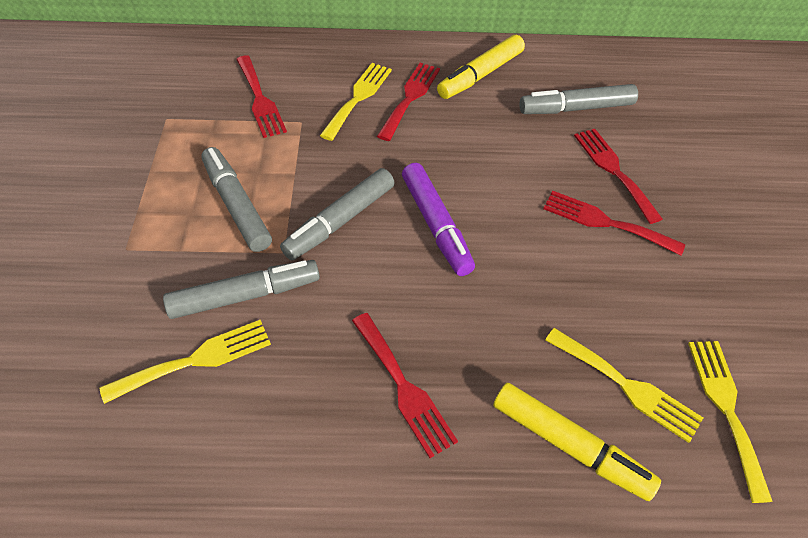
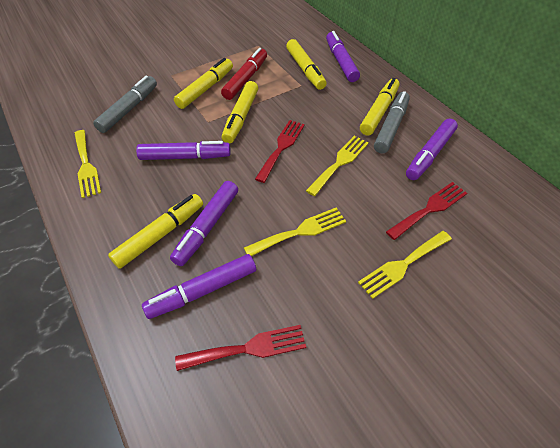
grey marker: [163,260,320,319] [201,147,272,252] [280,168,394,260] [519,84,638,114] = 4 -> [93,76,157,133] [374,91,410,153] = 2
purple marker: [402,163,475,276] = 1 -> [136,141,231,160] [142,254,256,319] [170,181,238,266] [326,31,360,82] [406,119,458,180] = 5
red fork: [236,55,287,138] [352,313,458,458] [377,63,440,141] [543,190,685,256] [574,129,662,224] = 5 -> [175,325,306,371] [255,120,305,183] [386,182,467,240] = 3
red marker: none = 0 -> [221,48,267,100] = 1
yellow marker: [437,35,525,99] [493,383,661,501] = 2 -> [108,194,203,269] [174,58,233,109] [222,81,258,144] [286,39,327,90] [360,78,400,136] = 5

